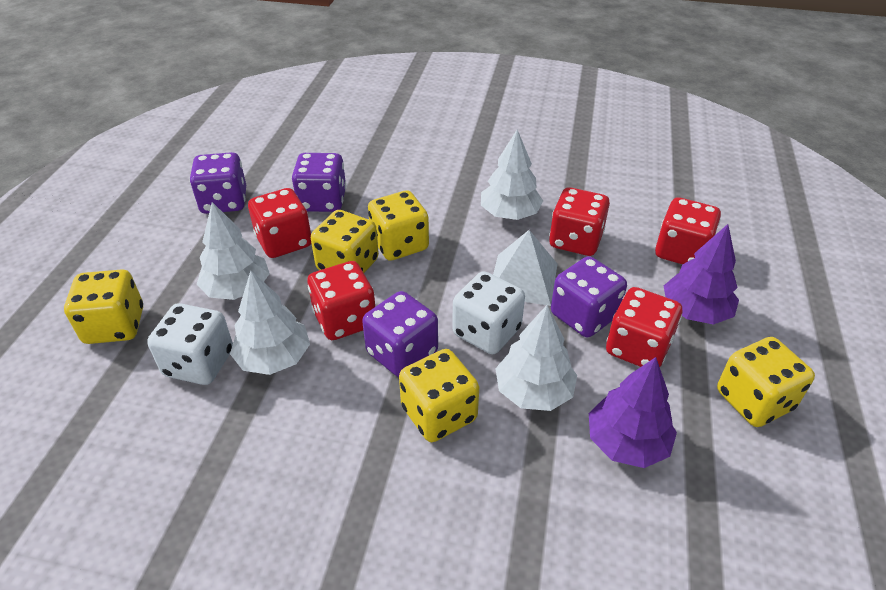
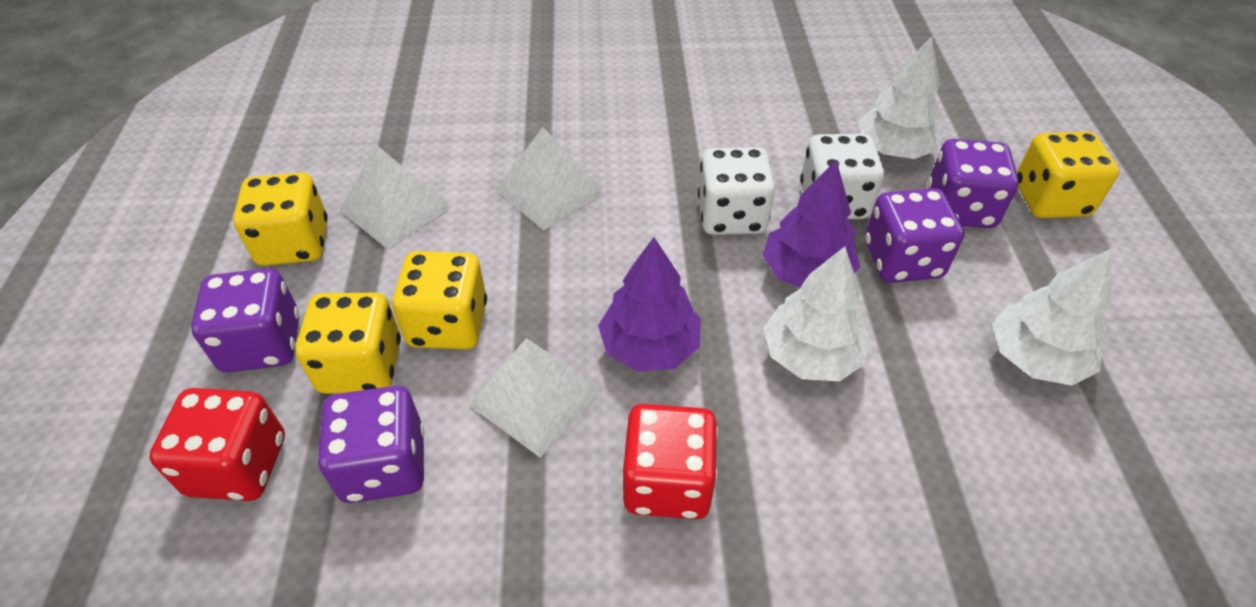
red dice: [248,188,311,258] [307,261,375,340] [549,187,610,256] [606,287,682,367] [655,197,721,264] = 5 -> [149,388,285,501] [622,404,718,519] = 2
white pyramid: [493,230,558,306] = 1 -> [340,144,451,249] [468,338,603,457] [496,127,603,230] = 3
white tree: [197,202,270,300] [230,271,310,375] [481,129,543,220] [495,305,577,411] = 4 -> [763,246,868,381] [858,36,943,159] [992,249,1111,386] = 3
yellow dice: [64,269,143,344] [311,210,379,273] [368,190,429,261] [399,349,479,442] [717,337,815,427] = 5 -> [233,172,328,266] [295,293,401,394] [392,251,487,349] [1017,131,1120,218] = 4

